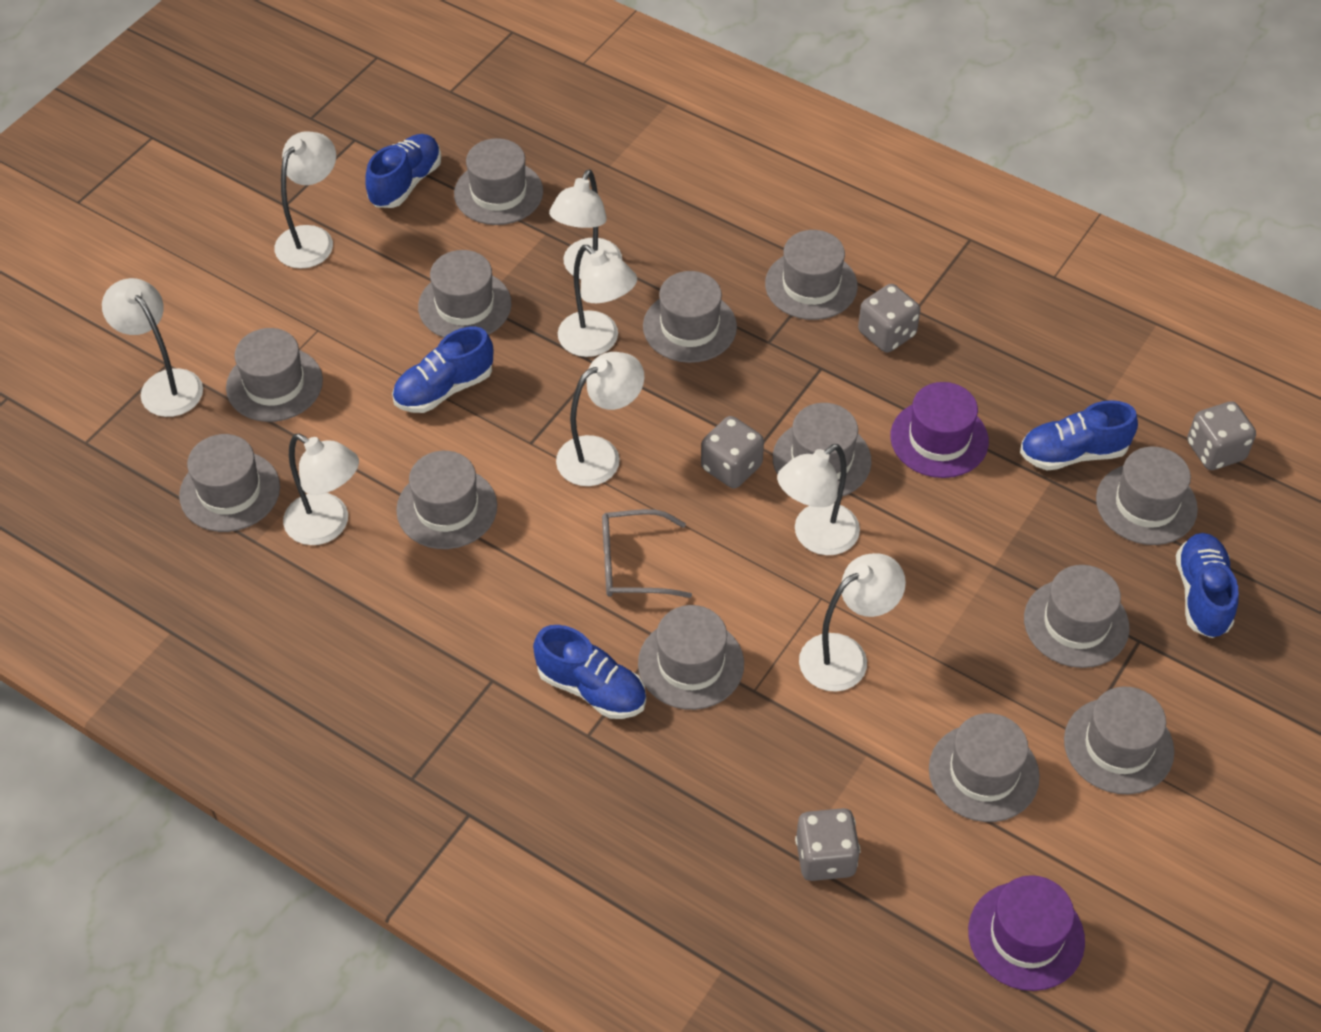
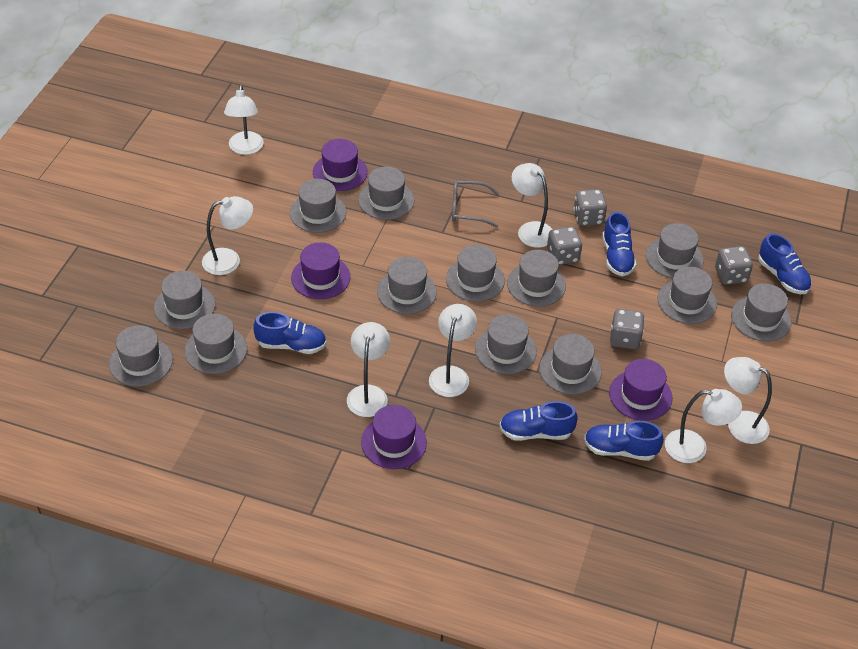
purple hat: [890,382,989,478] [968,875,1085,991] = 2 -> [291,242,350,299] [313,139,368,191] [361,405,427,469] [609,359,673,421] = 4
white lamp: [102,278,203,417] [274,131,336,269] [283,434,359,545] [549,169,622,280] [556,352,645,486] [558,245,637,357] [777,444,860,555] [799,553,906,692] = 8 -> [202,196,253,275] [224,85,264,155] [347,322,390,417] [429,304,477,397] [512,163,553,248] [665,389,742,463] [724,357,772,444] = 7

